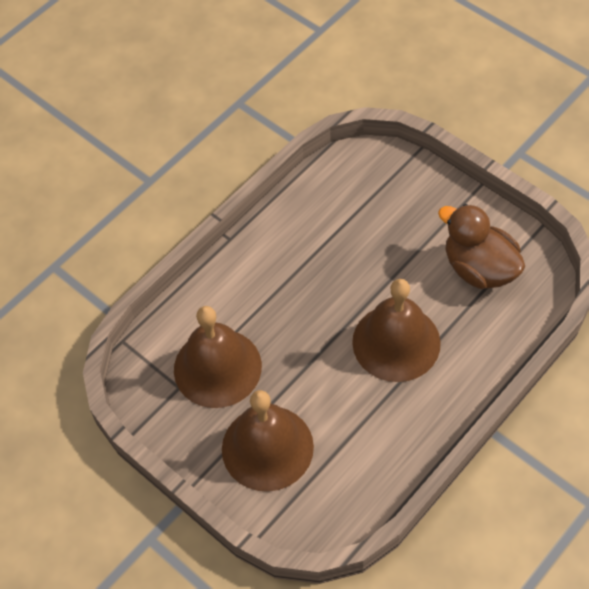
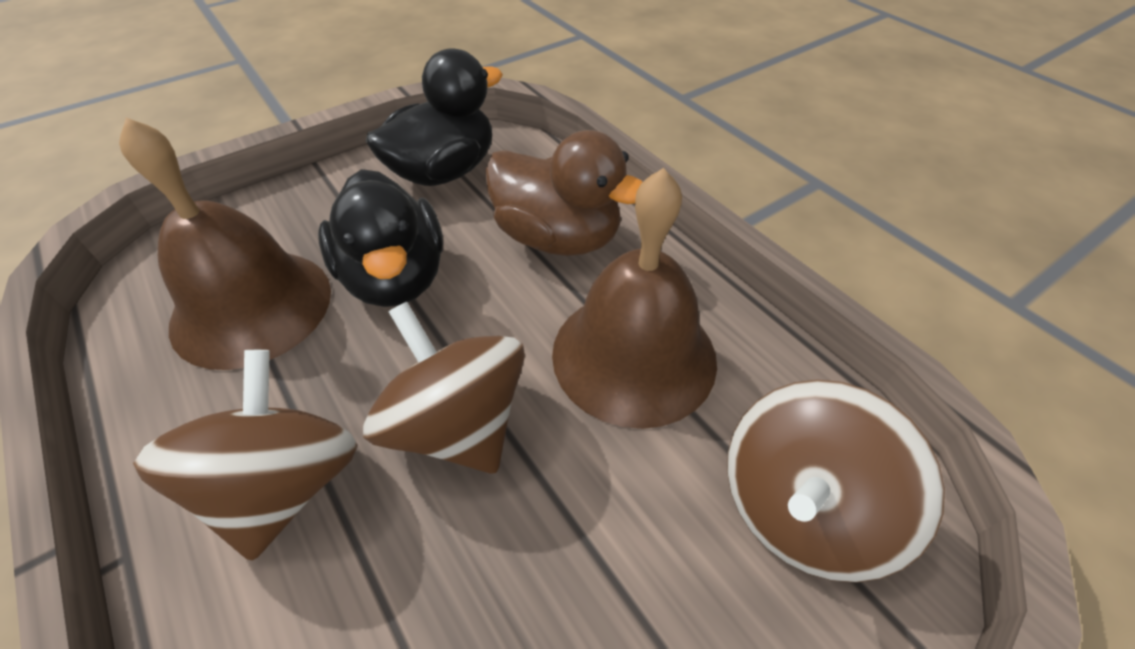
black duck: none = 0 -> [318,169,443,307] [366,48,503,186] = 2
brown bell: [174,306,262,408] [222,390,314,492] [352,279,441,382] = 3 -> [119,117,331,370] [552,168,717,429] = 2
brown spinning top: none = 0 -> [133,350,357,561] [363,302,525,474] [727,380,945,582] = 3

